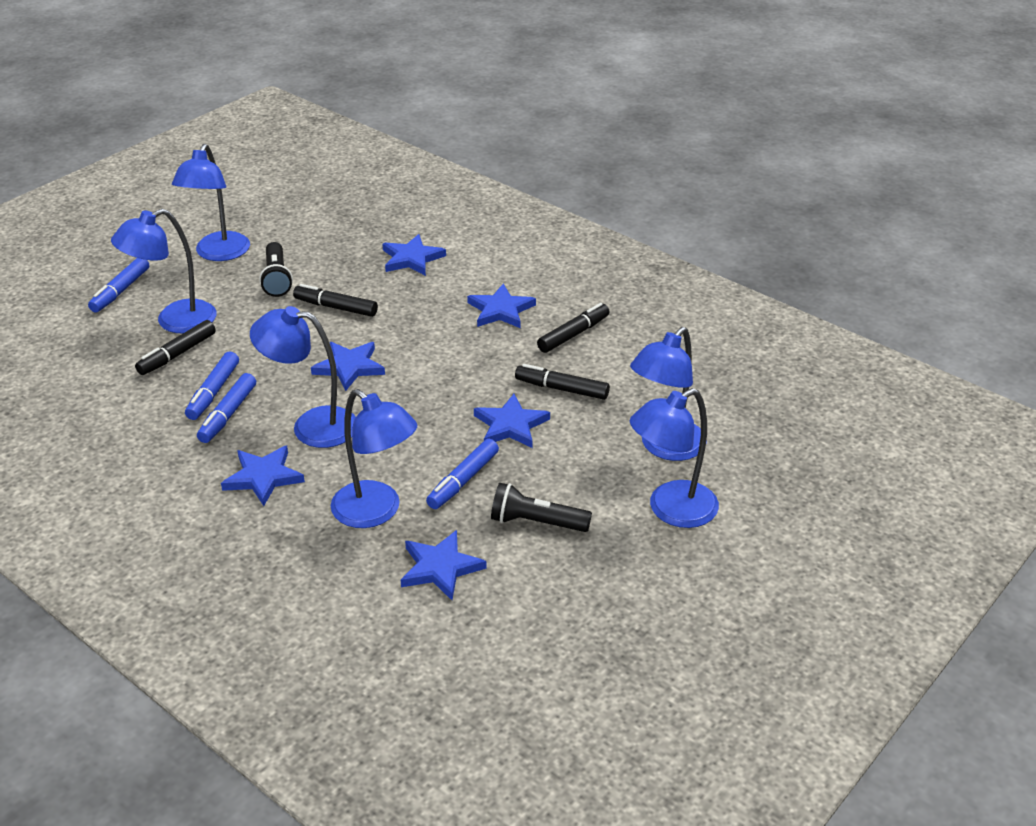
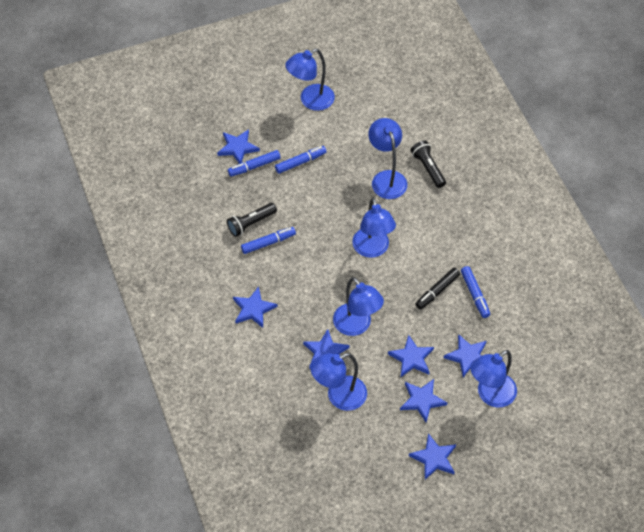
black marker: [135,320,216,375] [293,284,378,317] [515,364,610,400] [537,303,610,353] = 4 -> [415,267,460,310] = 1
blue star: [221,446,305,506] [311,342,385,391] [382,234,446,276] [401,530,487,600] [467,284,536,328] [474,394,550,448] = 6 -> [217,129,260,164] [233,287,278,328] [303,329,350,369] [388,335,434,378] [400,379,447,422] [409,433,456,480] [444,334,487,377] = 7

